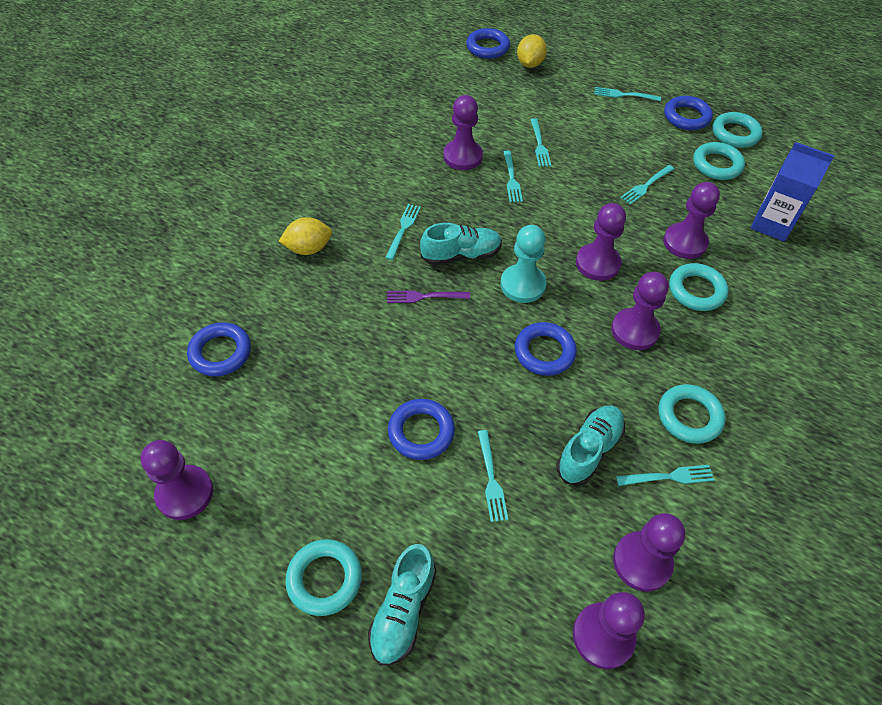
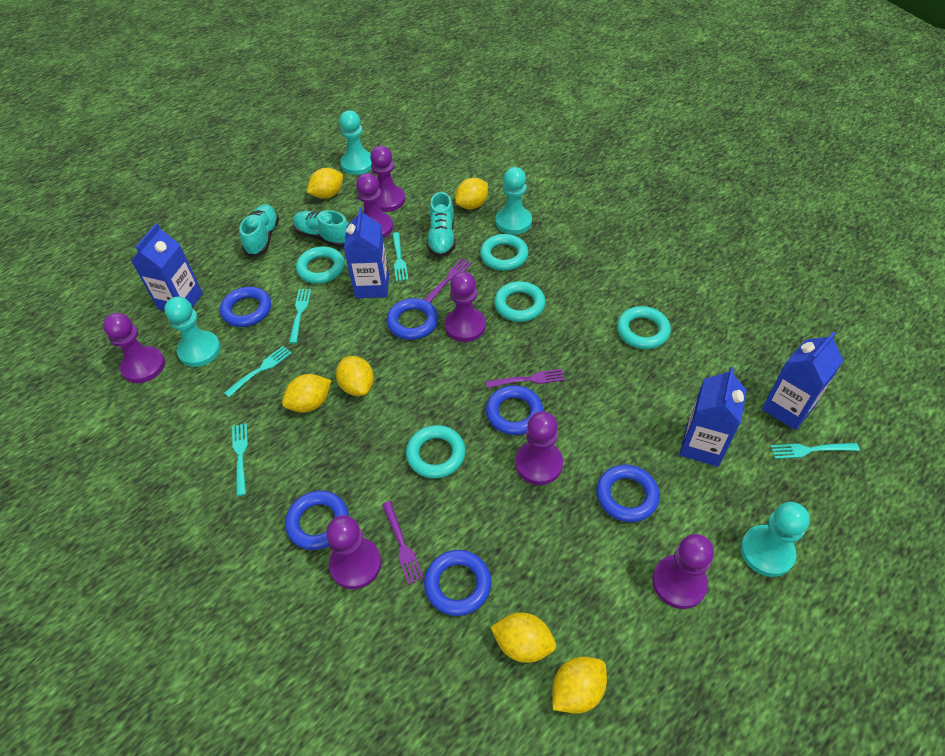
blue carton: [750,142,835,242] = 1 -> [131,223,203,311] [344,207,389,298] [680,367,747,467] [762,332,844,430] = 4
blue ring: [187,322,251,376] [388,399,455,460] [466,28,510,59] [515,322,577,376] [664,96,713,130] = 5 -> [220,287,271,327] [285,491,349,550] [386,298,438,340] [424,550,491,616] [486,385,543,435] [596,465,660,522] = 6
purple fork: [387,290,470,303] = 1 -> [382,501,424,585] [424,258,472,302] [486,369,565,388] = 3
turquoise fork: [385,204,421,260] [478,430,508,522] [504,150,523,203] [531,118,551,167] [594,87,661,101] [616,465,714,486] [620,165,674,205] = 7 -> [224,346,292,397] [232,423,248,496] [289,289,311,344] [392,232,408,281] [771,443,860,459] = 5
turquoise pawn: [501,225,546,303] = 1 -> [164,297,221,367] [339,110,372,175] [496,167,532,235] [740,502,810,577] = 4
yellow lemon: [279,217,332,255] [517,34,547,68] = 2 -> [282,374,331,413] [307,168,343,199] [336,356,374,396] [455,178,488,209] [490,612,556,663] [552,657,607,714] = 6

